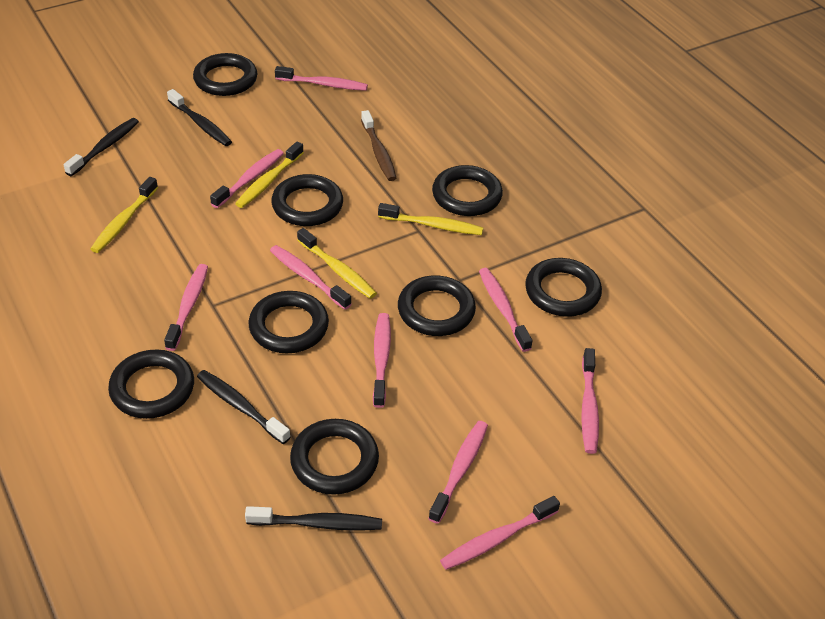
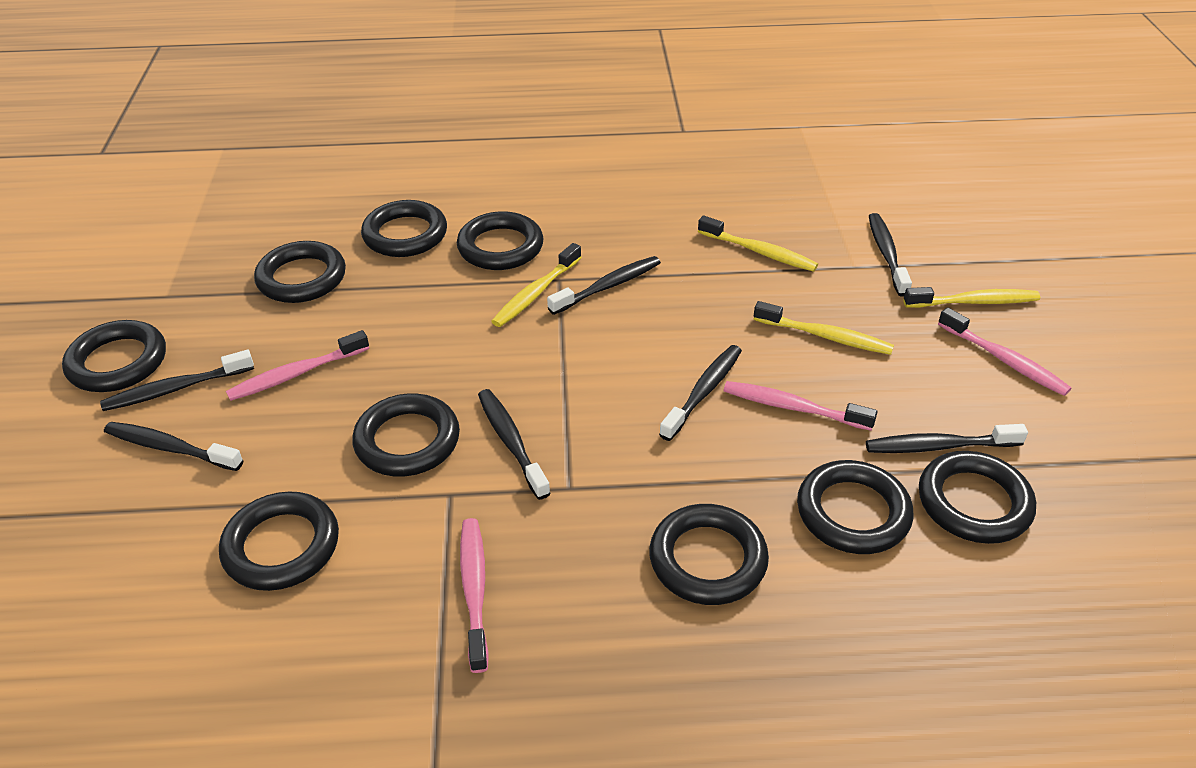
black ring: [108,349,194,419] [193,53,257,96] [248,291,329,353] [271,174,343,226] [290,419,379,495] [398,275,476,336] [432,165,503,216] [525,258,602,317] = 8 -> [62,320,166,392] [219,491,339,591] [254,241,346,303] [352,394,460,476] [361,200,447,257] [457,211,543,270] [649,504,769,605] [797,460,914,554] [919,451,1036,544] = 9
black toothbrush: [63,118,139,176] [167,89,232,146] [197,370,291,444] [245,506,382,531] = 4 -> [100,350,254,411] [104,422,243,471] [478,389,551,500] [547,256,661,315] [659,345,742,441] [866,424,1028,453] [869,213,912,297] = 7
brown toothbrush: [361,110,396,181] = 1 -> none = 0
pink toothbrush: [164,264,208,351] [210,149,284,208] [270,245,351,310] [275,66,368,91] [373,313,391,408] [428,421,488,524] [440,496,560,570] [479,268,532,352] [581,348,599,454] = 9 -> [226,330,369,401] [460,518,489,673] [724,381,878,431] [938,307,1072,396] = 4

